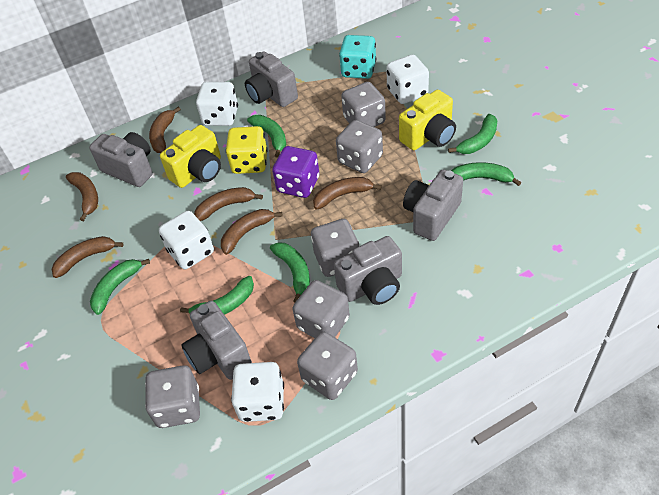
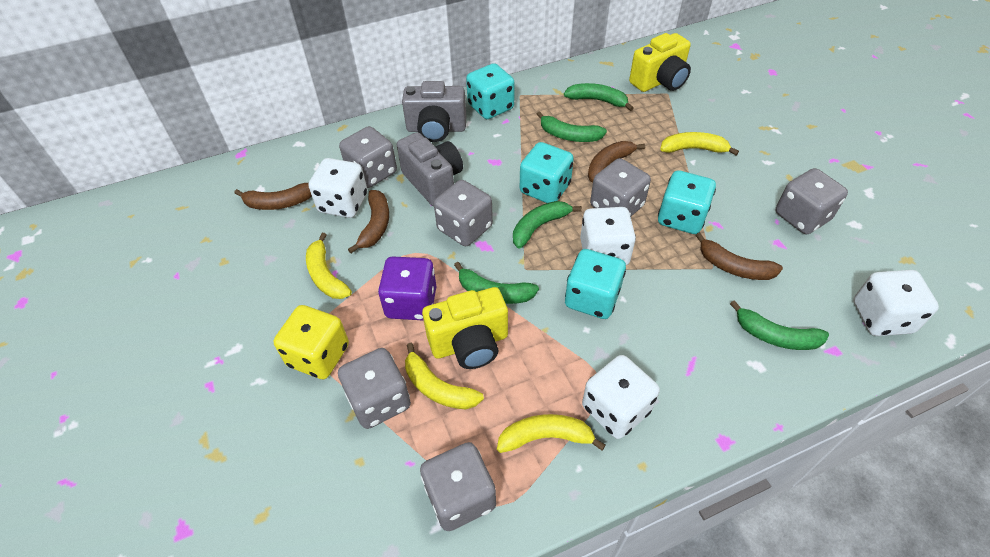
brown banana: [52,236,123,278] [66,172,98,221] [149,107,181,153] [194,187,263,221] [221,209,283,255] [313,177,382,210] = 6 -> [234,183,312,210] [348,190,389,253] [588,141,645,183] [696,232,783,280] = 4
green banana: [90,259,150,315] [180,276,254,315] [247,115,286,158] [270,242,310,303] [448,114,497,154] [451,162,521,186] = 6 -> [454,262,539,304] [513,201,582,249] [537,111,607,142] [564,83,633,111] [730,300,829,350] = 5
grey camera: [89,132,153,187] [181,301,252,380] [245,51,298,107] [334,236,402,305] [403,170,463,241] = 5 -> [397,132,463,207] [402,81,467,142] = 2
turquoise dice: [339,35,376,79] = 1 -> [466,63,515,119] [520,142,574,203] [565,249,626,319] [658,170,716,234] = 4
yellow banana: none = 0 -> [306,233,352,299] [405,343,484,409] [497,414,606,453] [660,132,739,155] = 4

